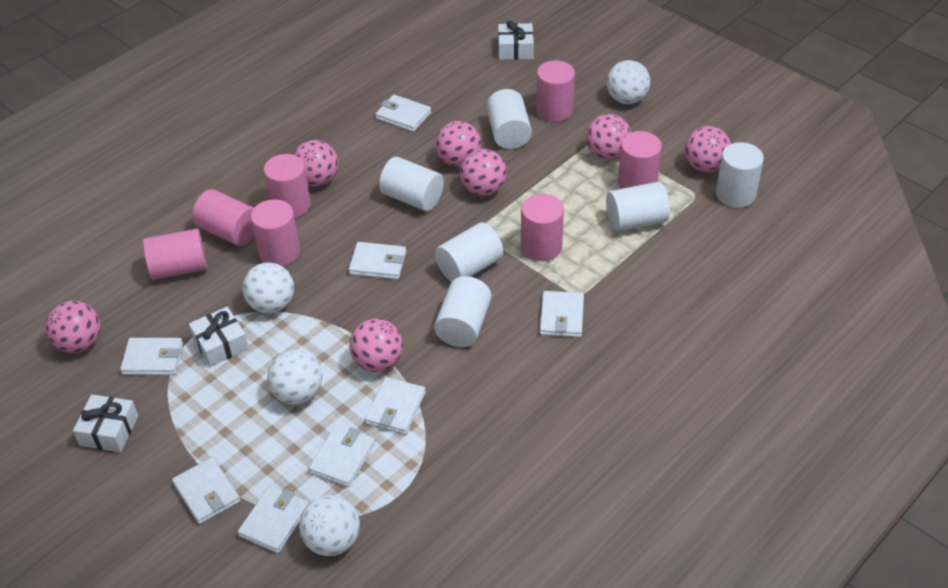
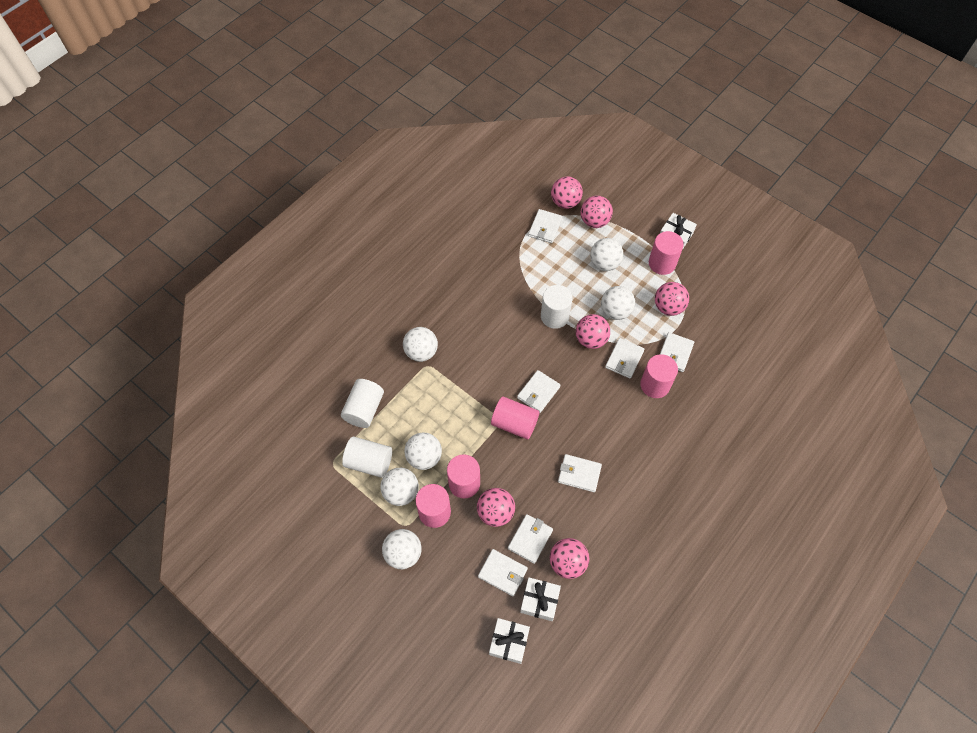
pink ball: [46,301,101,353] [293,140,338,186] [349,319,403,372] [436,121,481,167] [460,149,507,196] [586,114,631,160] [684,126,731,172] = 7 -> [477,488,515,527] [550,538,589,579] [551,177,583,209] [576,314,610,349] [581,196,613,228] [655,282,689,316] = 6
pink cylinder: [143,229,207,280] [192,189,254,246] [251,199,300,266] [264,154,311,218] [521,194,564,261] [536,60,575,122] [618,131,662,189] = 7 -> [416,484,451,528] [447,454,480,498] [491,397,539,439] [640,354,678,398] [649,231,684,275] = 5
white ball: [242,263,294,314] [267,350,322,405] [299,495,360,556] [607,60,650,104] = 4 -> [380,468,419,506] [382,529,422,569] [403,327,438,362] [405,432,442,470] [590,238,624,271] [601,286,635,320] = 6
white cylinder: [379,157,444,211] [434,276,492,347] [435,222,503,282] [486,89,532,149] [606,182,670,232] [716,142,764,208] = 6 -> [341,379,384,428] [342,437,392,478] [541,285,573,329] = 3
white wallet: [120,338,183,375] [172,457,240,524] [238,486,309,553] [309,425,375,487] [349,242,406,280] [365,377,426,434] [375,95,431,132] [540,291,584,337] = 8 -> [478,549,528,596] [508,514,553,564] [517,370,560,413] [528,209,563,243] [558,454,602,492] [605,338,645,379] [660,332,694,372] = 7

